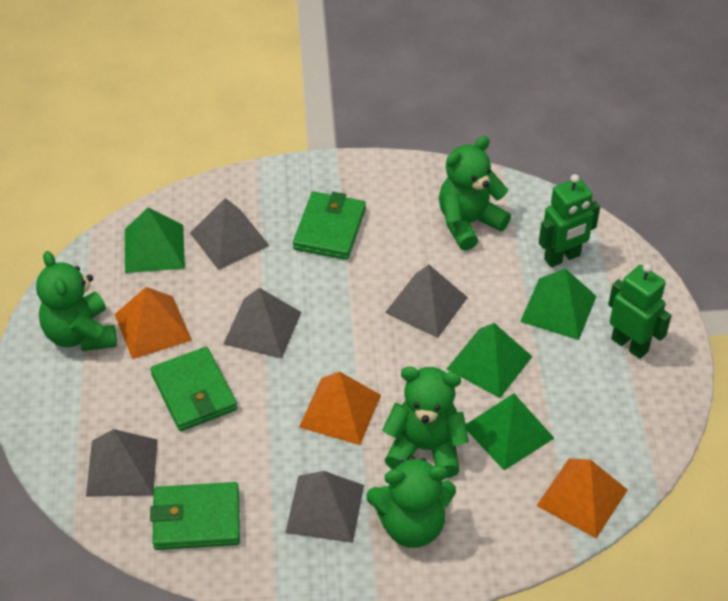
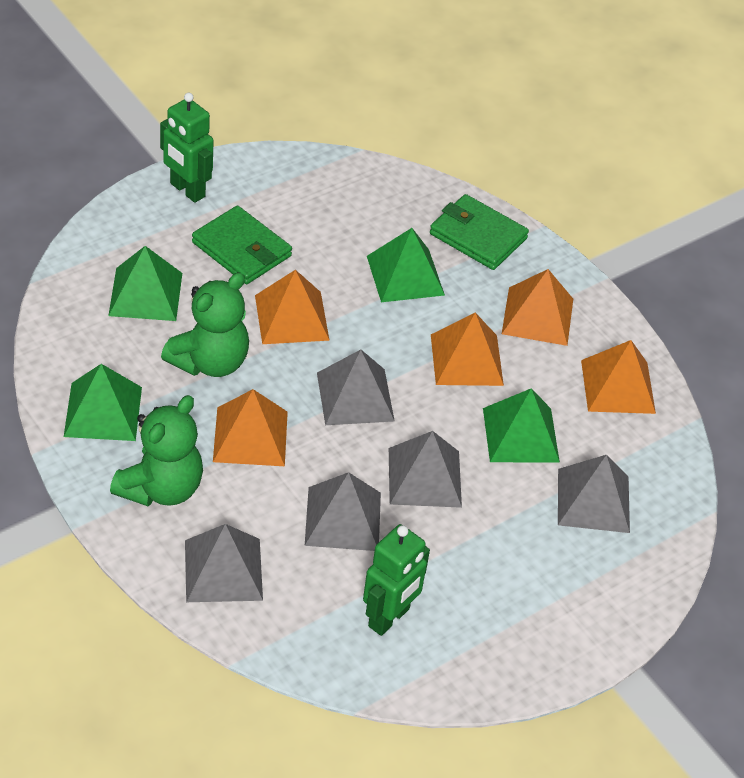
green teddy bear: [36,251,117,351] [366,455,456,548] [382,366,469,478] [439,136,511,251] = 4 -> [110,395,203,506] [161,272,249,377] = 2
green wallet: [150,482,240,550] [151,347,237,431] [293,192,366,260] = 3 -> [192,206,292,284] [430,194,529,270] = 2
orange pyramid: [114,287,192,359] [299,372,381,445] [537,459,628,538] = 3 -> [213,389,288,466] [255,270,330,344] [431,313,504,386] [502,269,573,346] [581,340,656,414] = 5

